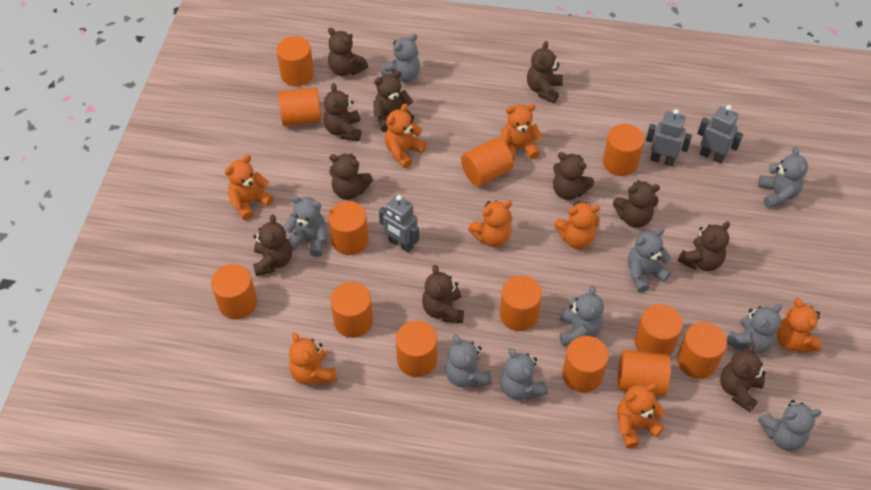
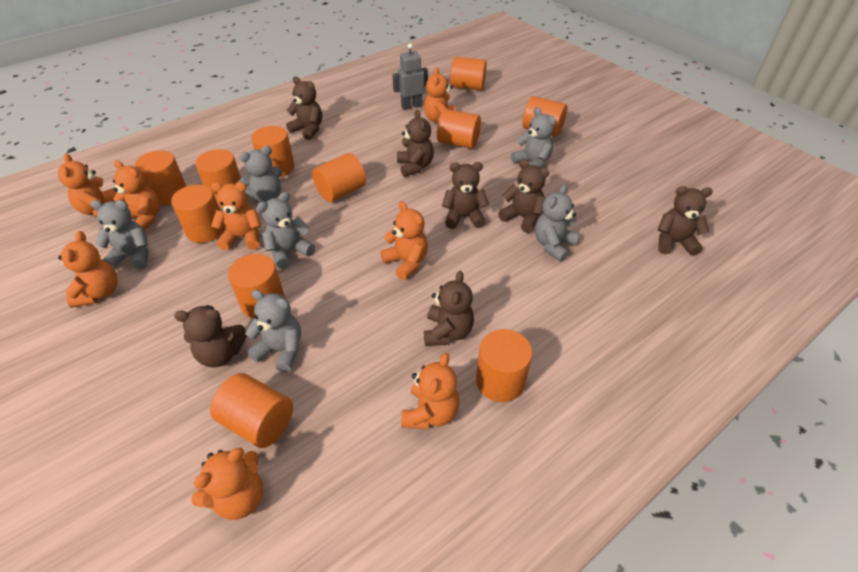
brown teddy bear: [253,214,292,276] [323,83,361,141] [328,27,368,76] [329,153,373,200] [374,71,414,132] [422,265,464,323] [527,41,563,103] [553,152,594,200] [613,181,660,228] [678,221,730,271] [720,343,766,412] = 11 -> [174,305,247,368] [286,76,322,140] [397,110,434,177] [424,271,474,346] [442,162,489,229] [498,159,549,233] [658,186,713,256] = 7
grey robot: [379,195,419,253] [646,109,692,167] [697,105,743,164] = 3 -> [392,43,428,110] = 1
grey teddy bear: [283,196,327,257] [381,34,420,82] [445,335,492,388] [500,348,548,400] [560,285,604,346] [628,228,672,293] [727,304,782,354] [758,147,808,209] [758,400,822,451] = 9 -> [90,200,148,269] [238,146,282,202] [245,290,301,373] [257,192,315,269] [511,107,556,168] [535,184,579,262] = 6
orange cylinder: [211,264,257,320] [276,36,314,86] [278,87,322,126] [328,201,369,255] [330,282,373,338] [396,320,437,377] [461,138,514,187] [500,275,542,331] [562,336,609,393] [603,124,644,176] [618,350,671,396] [635,304,683,356] [677,322,727,379] = 13 -> [135,150,186,205] [171,185,225,243] [195,149,241,204] [210,373,293,448] [228,254,285,319] [251,126,294,177] [312,153,366,202] [437,109,481,149] [450,57,487,90] [476,329,533,402] [522,96,567,137] = 11

